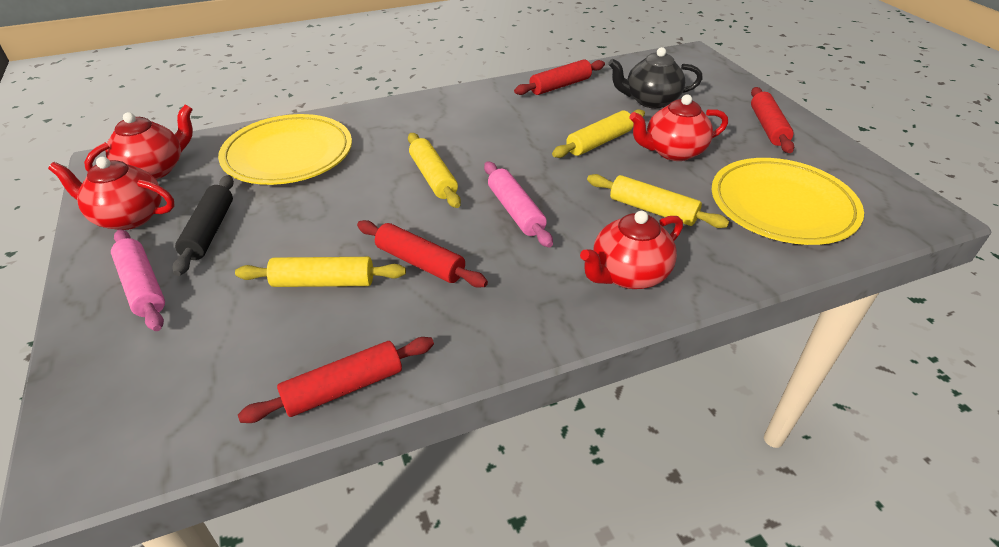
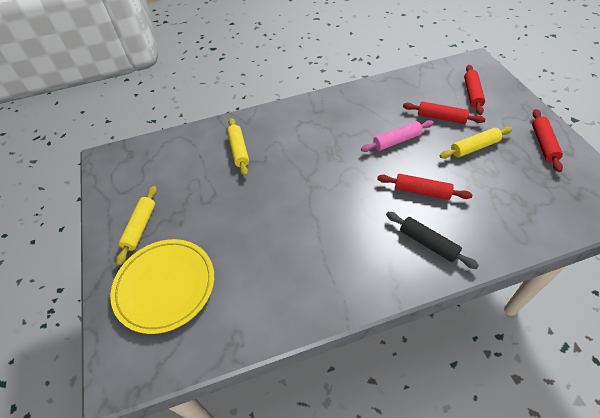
black teapot: [608,47,703,108] = 1 -> none = 0
pink rolling pin: [111,229,165,331] [484,161,553,248] = 2 -> [361,120,434,152] = 1
red teapot: [48,157,175,230] [84,104,193,180] [580,211,683,289] [629,95,728,161] = 4 -> none = 0
yellow plate: [218,114,352,185] [711,158,864,245] = 2 -> [110,239,214,334] = 1
yellow rolling pin: [235,257,406,287] [408,133,461,208] [552,109,645,158] [587,174,729,228] = 4 -> [116,186,157,266] [227,118,249,176] [439,127,512,159] = 3

